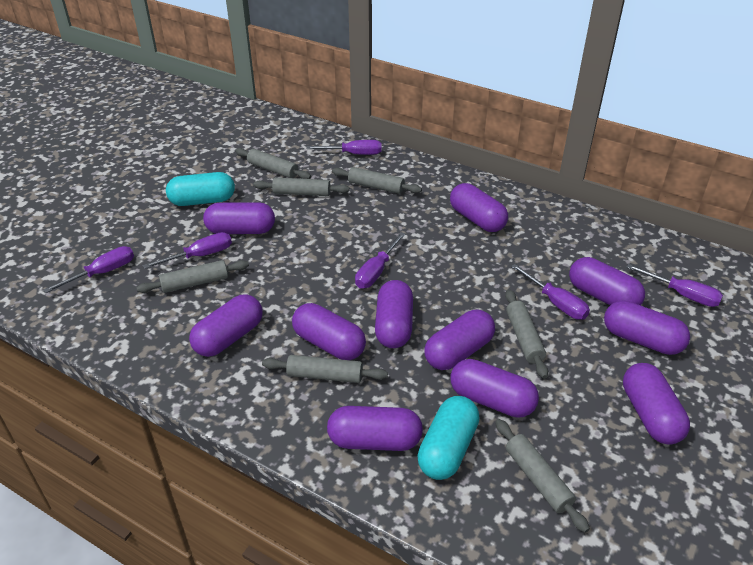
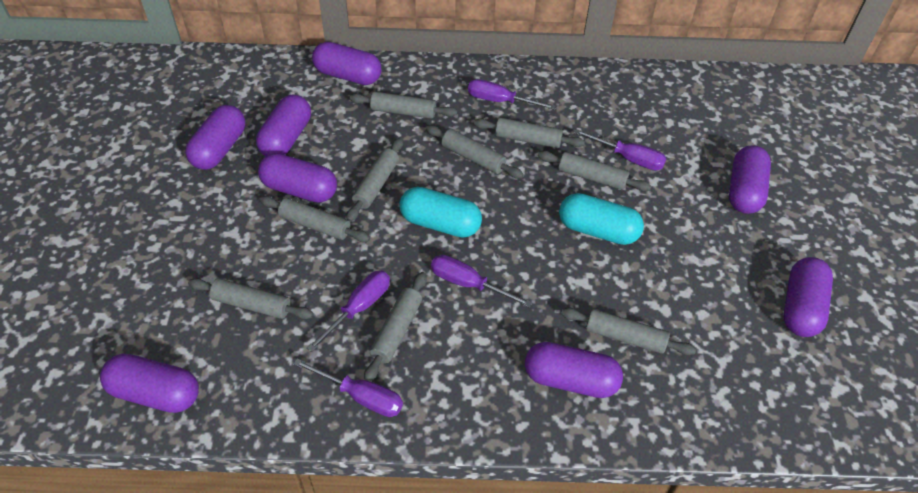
grey rolling pin: [136,260,249,293] [235,148,311,179] [253,177,350,196] [262,355,388,383] [332,167,422,194] [495,419,590,533] [505,289,548,379] = 7 -> [188,278,313,319] [260,196,370,242] [346,138,403,222] [349,92,458,119] [364,272,426,382] [426,125,524,178] [474,118,585,148] [538,151,651,191] [561,307,696,355] = 9
purple capsule: [189,294,263,357] [203,202,275,234] [292,303,366,360] [327,406,423,451] [375,280,413,348] [424,310,495,370] [450,183,508,232] [450,359,539,418] [569,257,645,305] [604,300,690,355] [623,363,690,445] = 11 -> [100,354,199,413] [185,105,245,170] [256,94,311,156] [258,153,337,203] [312,42,381,85] [525,342,623,398] [729,145,771,214] [784,257,833,337] = 8
purple screwdriver: [43,246,134,293] [143,232,232,269] [306,140,382,155] [355,232,405,289] [511,264,590,320] [626,264,723,307] = 6 -> [293,358,403,417] [307,271,390,352] [431,255,533,308] [468,79,556,110] [574,129,667,170] = 5

